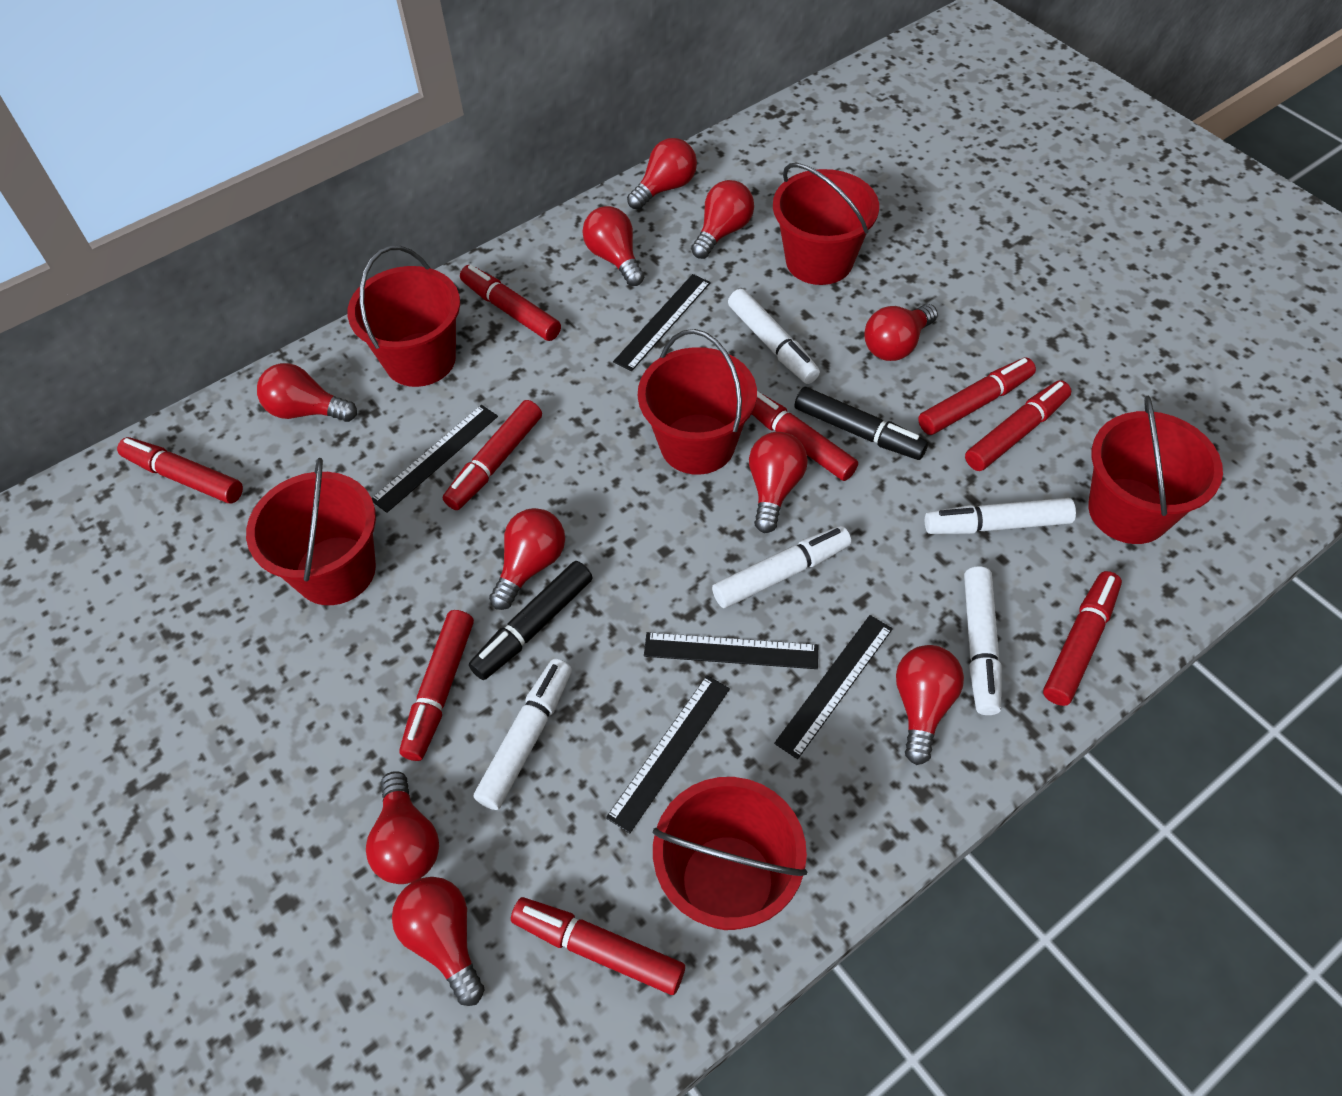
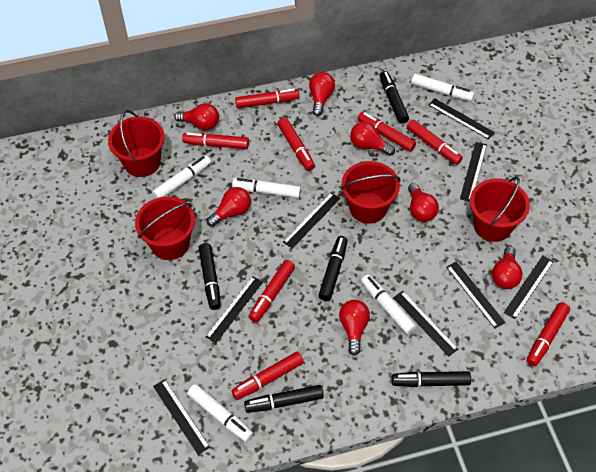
black marker: [469,561,593,680] [795,387,928,460] = 2 -> [199,243,221,310] [244,385,324,413] [318,236,348,301] [380,71,409,124] [392,371,471,387] = 5
black ruler: [372,405,498,513] [606,675,730,833] [613,274,711,371] [644,632,818,669] [774,615,893,759] = 5 -> [153,379,210,455] [206,276,263,343] [283,192,340,249] [393,291,458,357] [428,98,495,140] [446,261,505,328] [460,142,487,202] [504,256,554,319] = 8
red bucket: [246,458,376,605] [347,246,460,387] [638,329,757,475] [653,777,808,930] [773,163,879,285] [1088,395,1223,544] = 6 -> [108,110,165,177] [135,197,195,260] [341,161,401,224] [470,177,530,242] = 4
red light bulb: [257,363,357,422] [366,771,439,884] [392,877,484,1006] [489,508,565,610] [582,206,644,286] [627,138,697,210] [691,180,754,259] [749,432,808,533] [865,304,938,361] [896,645,964,765] = 10 -> [174,103,219,130] [207,187,251,227] [309,72,335,116] [339,300,370,356] [350,122,395,156] [408,183,439,222] [492,246,523,289] = 7
red marker: [117,437,243,503] [399,610,474,761] [443,400,542,510] [460,265,561,341] [511,897,685,995] [752,391,858,481] [918,357,1036,435] [965,380,1071,471] [1043,571,1122,706] = 9 -> [182,133,249,149] [232,352,304,400] [235,89,300,109] [249,260,295,322] [277,118,315,171] [357,112,416,152] [407,120,463,165] [527,302,570,366] = 8

